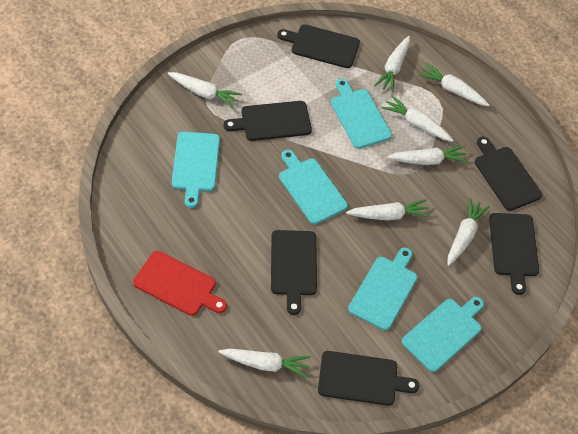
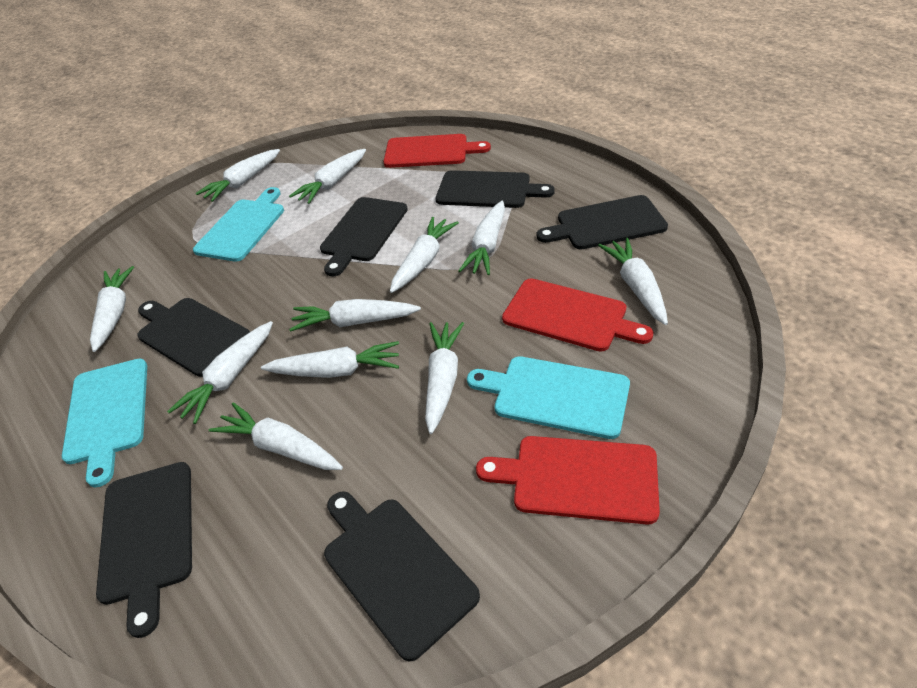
red cutting board: [133,251,227,316] = 1 -> [383,134,491,168] [476,436,660,525] [502,278,654,352] = 3
turquoise cutting board: [172,132,220,208] [279,150,348,225] [331,78,392,149] [348,248,417,331] [402,297,484,372] = 5 -> [62,359,147,488] [193,187,284,262] [467,356,630,439] = 3
white carrot: [168,72,242,109] [218,349,311,378] [346,199,431,221] [374,36,410,92] [382,95,454,142] [387,145,469,165] [418,63,489,106] [447,198,490,266] = 8 -> [90,266,134,352] [167,321,273,424] [196,149,280,202] [209,402,343,470] [261,341,399,378] [289,149,366,204] [289,299,421,332] [390,217,459,293] [425,322,464,434] [458,201,505,275] [598,238,668,325] = 11

